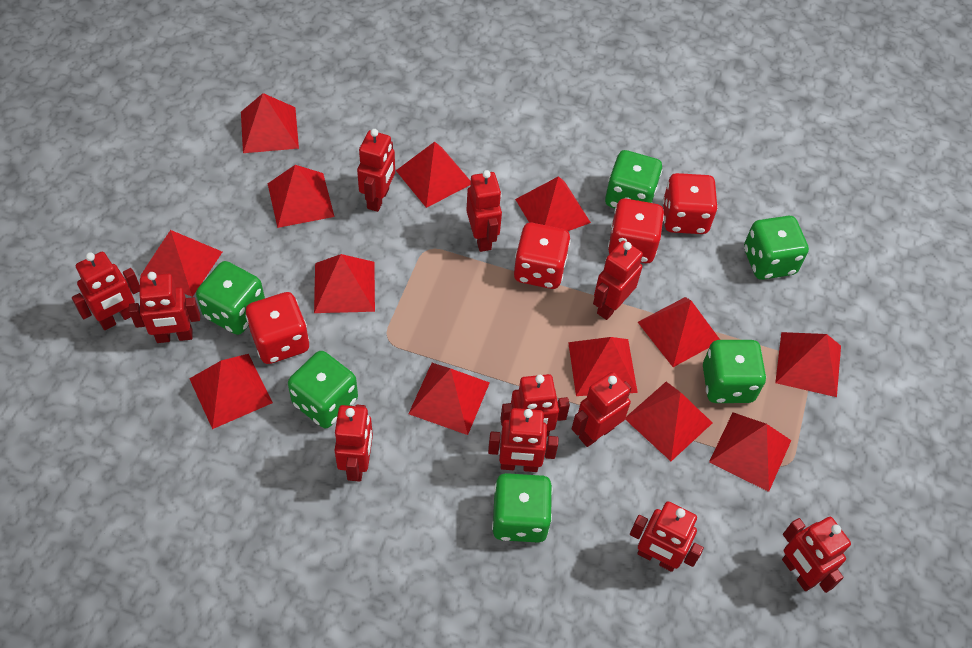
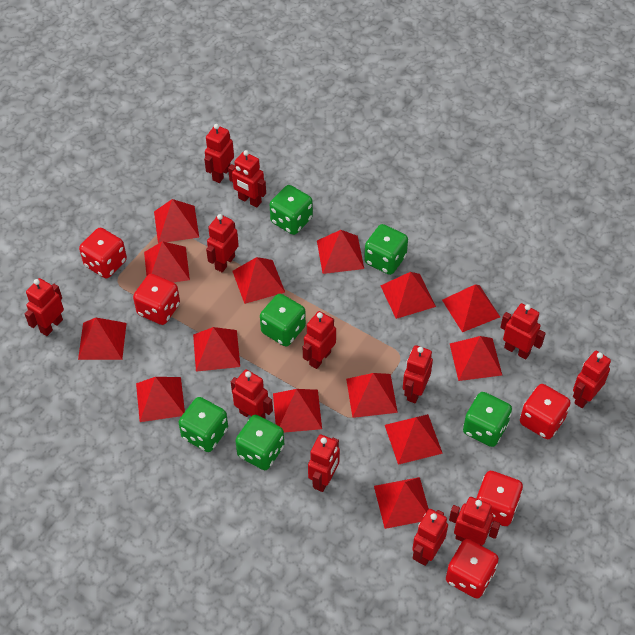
red dice: [246,292,309,364] [514,223,571,289] [608,198,664,263] [663,173,718,234] = 4 -> [79,228,127,278] [133,274,180,325] [446,539,499,598] [476,471,523,526] [520,384,570,439] = 5
red pyramid: [140,230,222,297] [189,354,273,429] [241,93,299,153] [267,165,335,228] [314,254,375,313] [396,142,471,208] [409,363,490,435] [515,176,591,231] [568,337,638,396] [625,382,712,461] [638,297,720,367] [709,412,791,492] [775,332,841,397] = 13 -> [78,318,127,360] [136,377,185,422] [144,241,190,282] [154,199,199,243] [193,327,240,372] [232,257,285,304] [273,389,322,433] [317,230,364,274] [346,373,398,418] [374,477,429,529] [380,272,436,319] [385,414,443,465] [442,284,500,332] [450,336,502,381] = 14
red robot: [72,252,140,330] [129,272,200,343] [334,405,373,482] [357,129,395,212] [466,170,502,252] [488,408,558,472] [500,374,570,437] [572,372,632,447] [593,241,643,320] [630,501,704,572] [782,517,851,593] = 11 -> [25,278,64,336] [204,124,234,183] [206,214,239,272] [228,150,266,207] [231,369,273,418] [303,311,336,369] [308,434,340,492] [403,345,433,403] [412,509,448,566] [449,497,500,546] [500,303,546,359] [573,351,611,408] = 12

